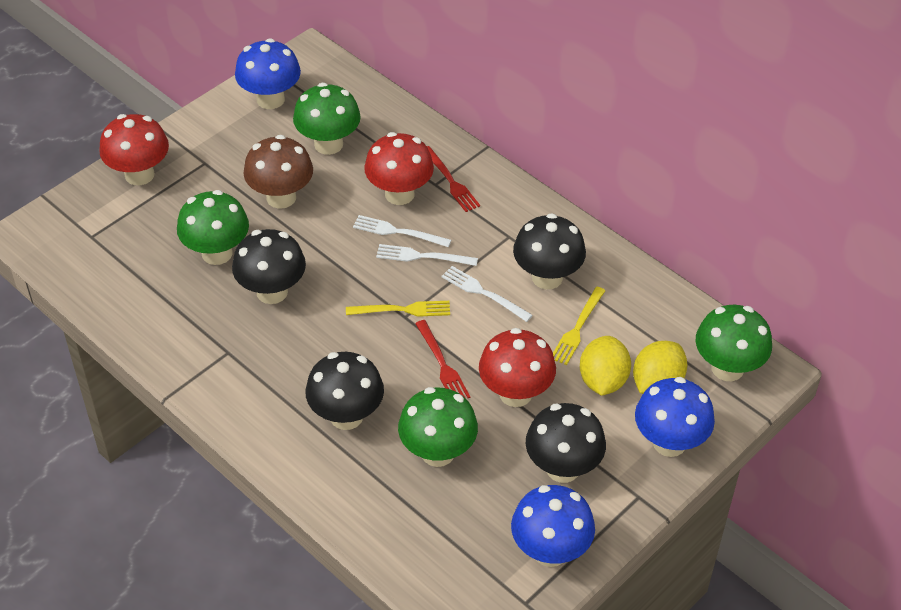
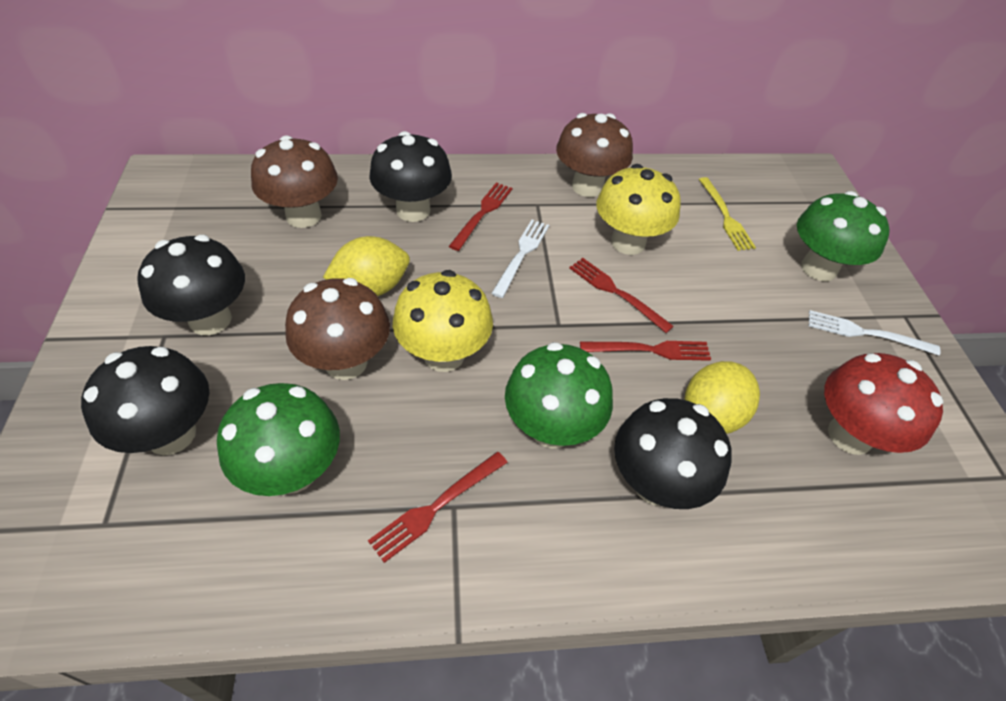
blue mushroom: [235,38,301,109] [511,485,595,567] [635,377,715,457] = 3 -> none = 0
brown mushroom: [243,135,313,209] = 1 -> [251,135,338,228] [285,278,390,380] [556,113,633,197] = 3
green mushroom: [177,190,249,265] [293,83,361,155] [398,387,478,467] [696,305,772,381] = 4 -> [217,383,340,496] [505,342,613,449] [797,191,890,281] = 3
red fork: [415,320,470,398] [427,146,480,212] = 2 -> [368,452,508,563] [449,182,513,251] [569,258,674,333] [580,341,711,361] = 4
red mushroom: [99,114,169,185] [364,132,434,205] [479,328,556,407] = 3 -> [824,353,943,455] = 1
white fork: [353,215,451,247] [376,244,478,266] [441,266,533,322] = 3 -> [491,220,549,298] [809,310,941,356] = 2
yellow fork: [346,301,450,317] [553,287,606,365] = 2 -> [699,177,756,251] = 1
yellow mushroom: none = 0 -> [393,270,493,372] [597,164,681,255] = 2

